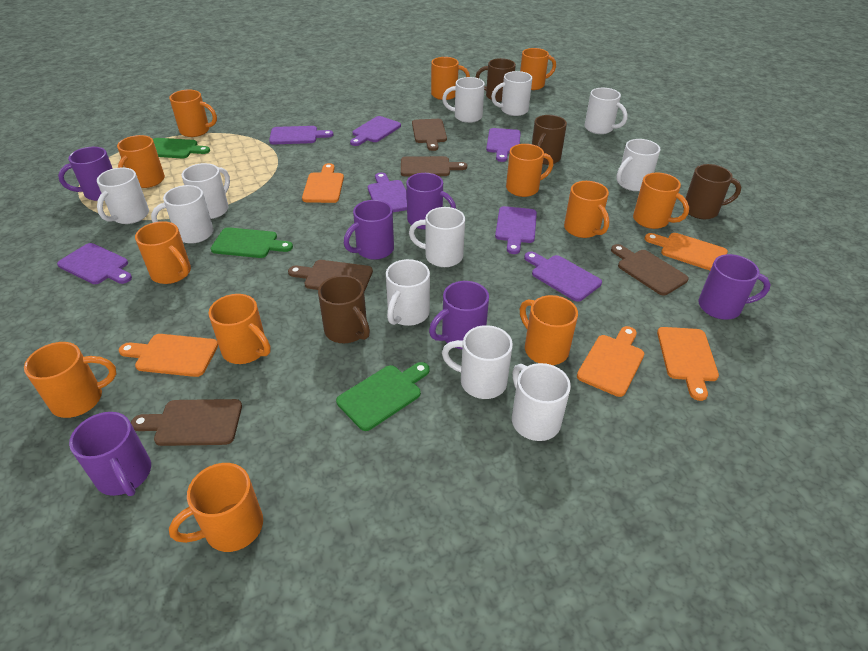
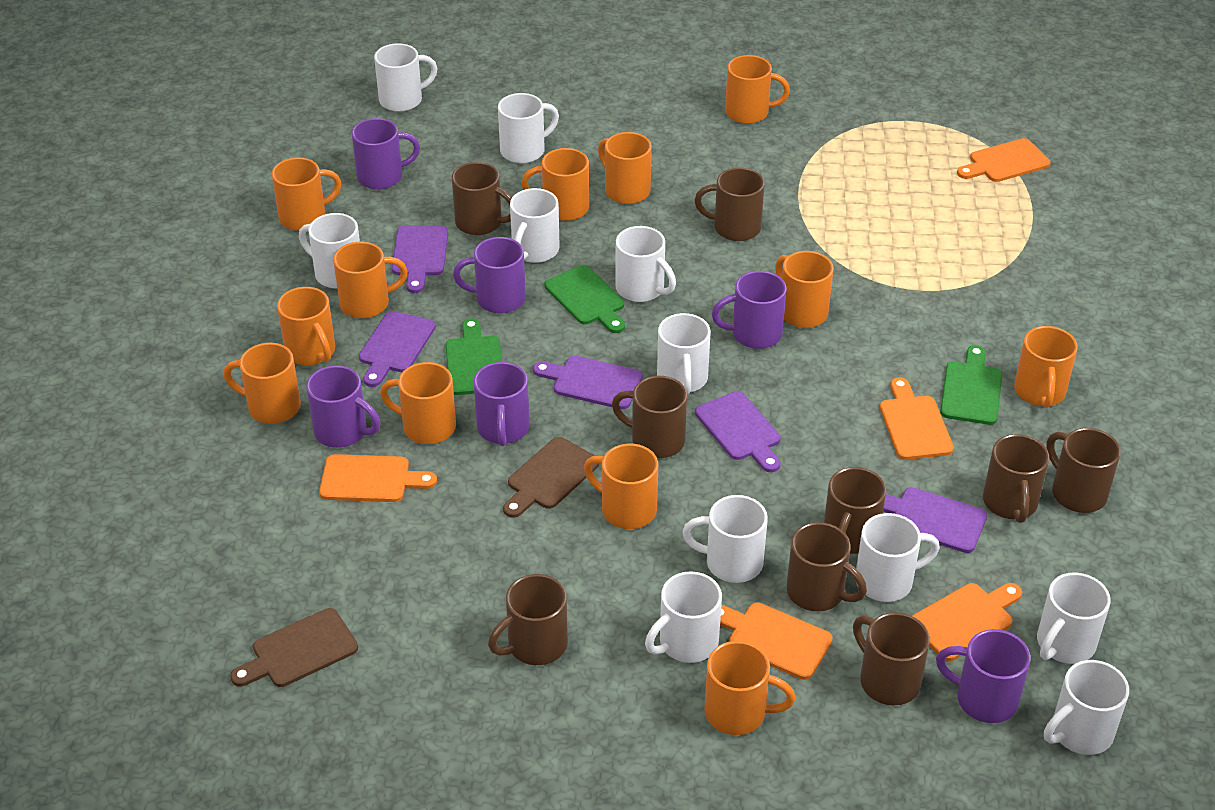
brown cutting board: [131,399,242,446] [288,260,373,292] [401,156,467,176] [412,119,447,151] [611,244,689,296] = 5 -> [230,608,358,687] [503,437,599,518] = 2
brown mug: [318,275,370,343] [475,58,516,102] [532,115,567,165] [683,164,741,219] = 4 -> [452,162,512,235] [488,574,568,665] [612,376,687,458] [694,168,765,241] [787,522,867,611] [824,467,886,554] [853,612,930,706] [983,434,1049,523] [1046,428,1121,513] = 9
purple cutting board: [57,243,132,284] [269,126,333,144] [350,116,401,146] [368,172,407,212] [486,128,521,162] [495,206,537,254] [524,252,602,302] = 7 -> [359,311,436,387] [392,225,448,293] [533,356,643,409] [695,391,781,472] [883,487,987,553] = 5

